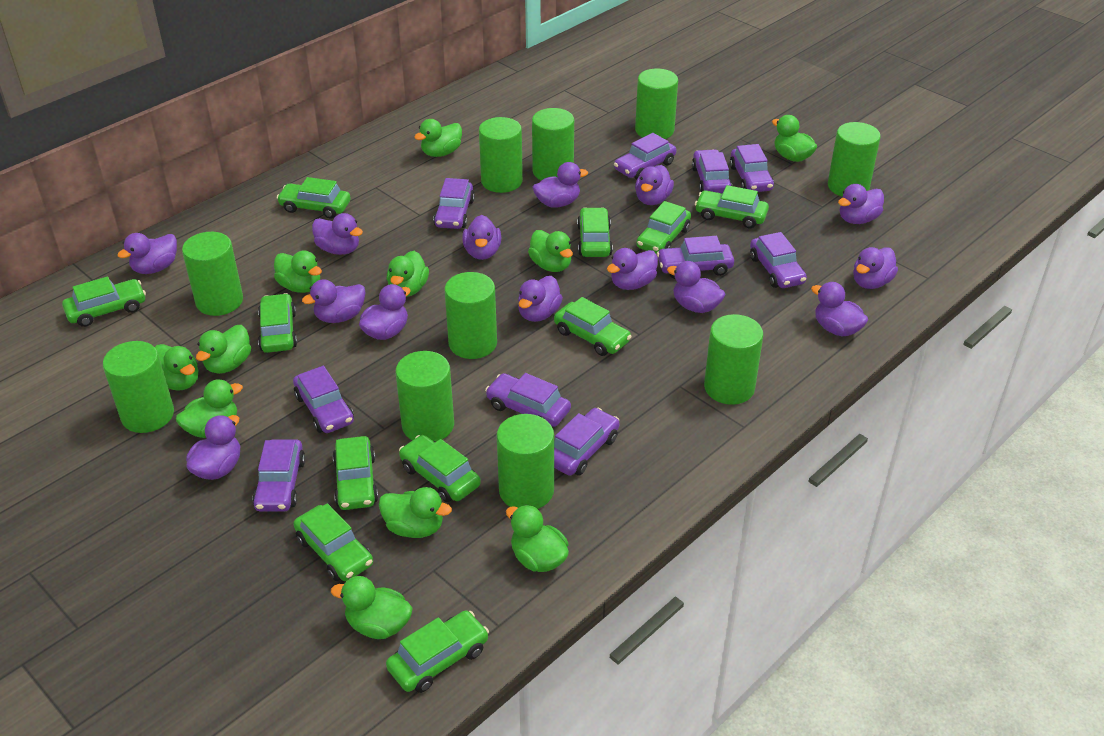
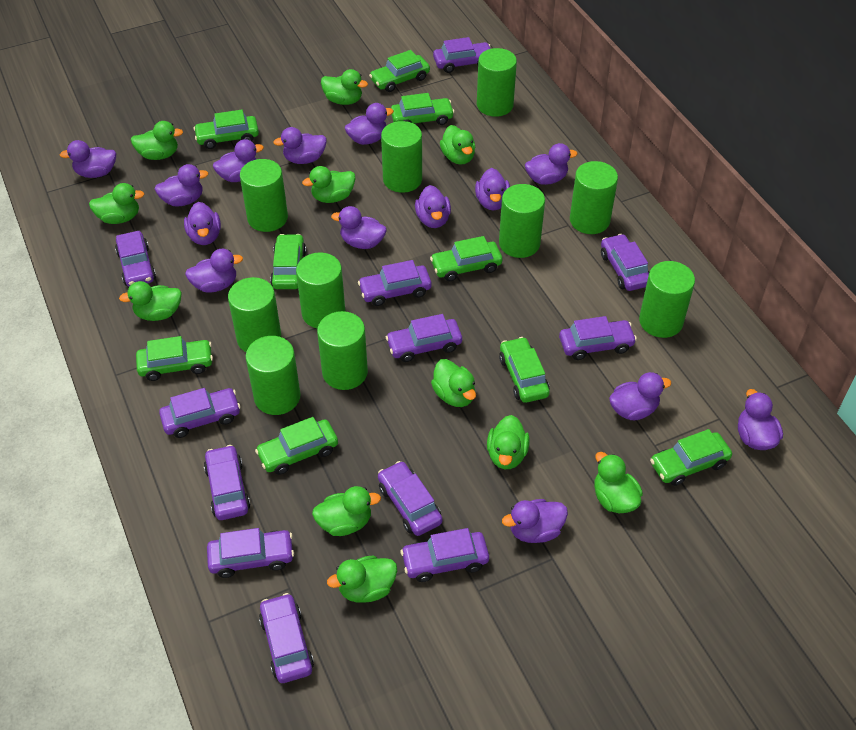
green car: [62,277,146,327] [258,293,297,353] [277,177,351,218] [293,503,373,581] [333,436,378,510] [386,610,489,693] [399,435,481,502] [554,297,632,356] [577,207,613,257] [636,201,691,254] [695,185,769,228] = 11 -> [136,336,213,381] [193,110,259,149] [255,417,338,475] [270,234,306,289] [369,50,430,92] [391,93,454,125] [430,236,502,281] [499,337,550,403] [650,429,732,486] = 9
purple car: [252,439,305,512] [293,366,354,433] [433,178,475,229] [485,373,571,427] [554,408,619,476] [614,133,676,180] [657,236,734,279] [692,149,732,193] [730,144,774,192] [750,232,807,288] = 10 -> [115,231,156,287] [159,388,241,438] [204,445,251,520] [207,528,294,578] [259,593,314,683] [358,260,432,306] [378,461,443,536] [386,314,462,362] [401,528,489,582] [433,37,491,73] [559,316,637,360] [601,234,649,291] = 12

